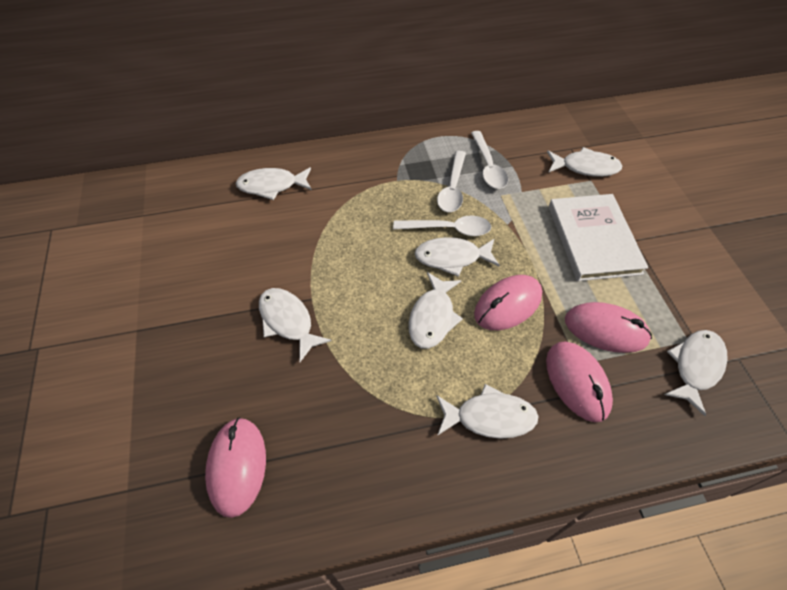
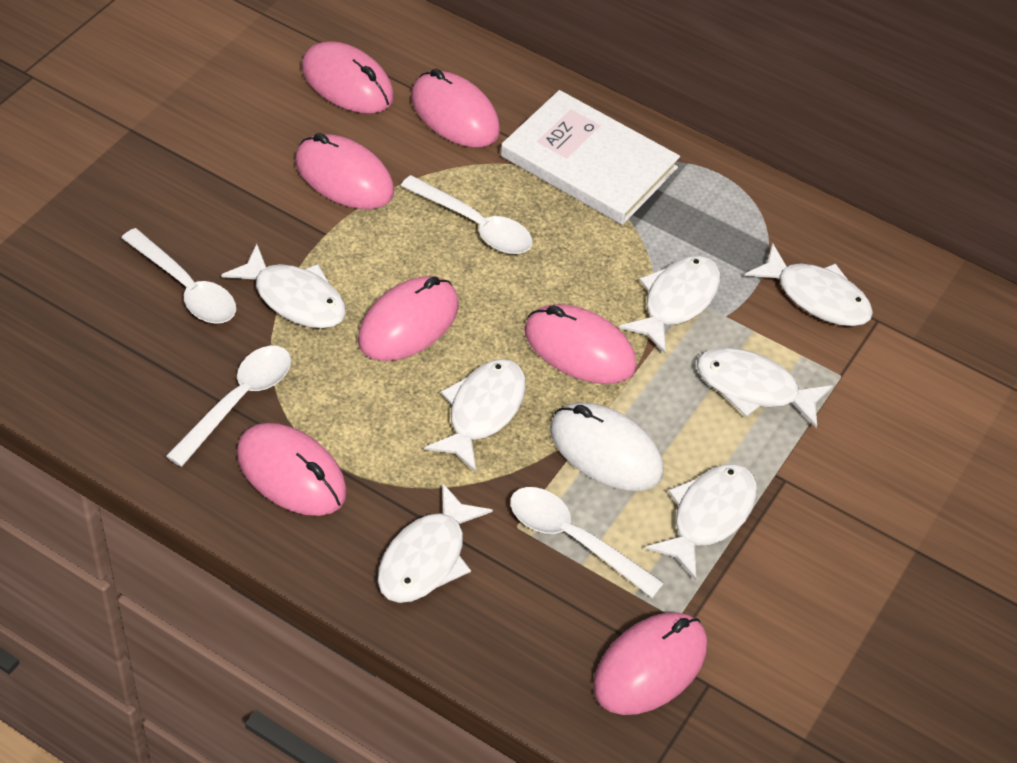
pink mouse: [205,417,266,518] [474,275,542,330] [546,341,613,422] [565,302,652,353] = 4 -> [237,423,347,516] [295,133,394,209] [302,41,394,114] [358,276,459,361] [411,69,500,148] [525,304,637,384] [593,612,707,715] = 7
white mouse: none = 0 -> [550,403,663,491] = 1
white spoon: [393,216,491,236] [437,151,466,212] [471,131,508,189] = 3 -> [122,228,236,324] [166,346,291,467] [401,175,532,254] [510,487,664,598] = 4

